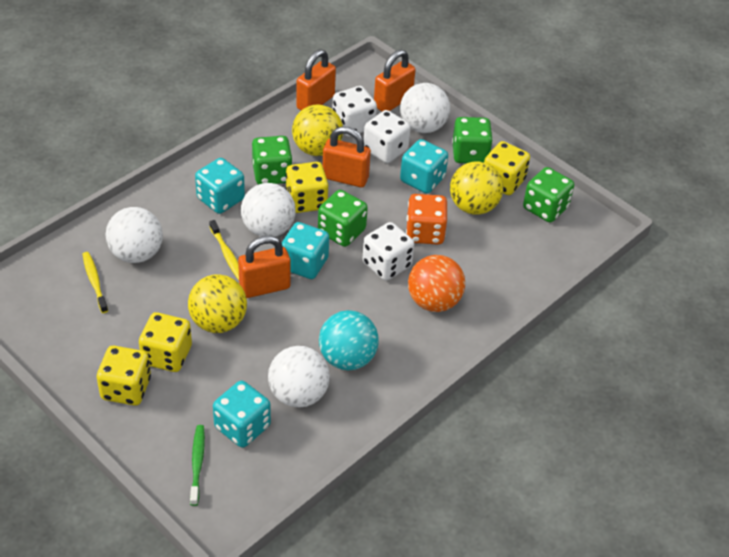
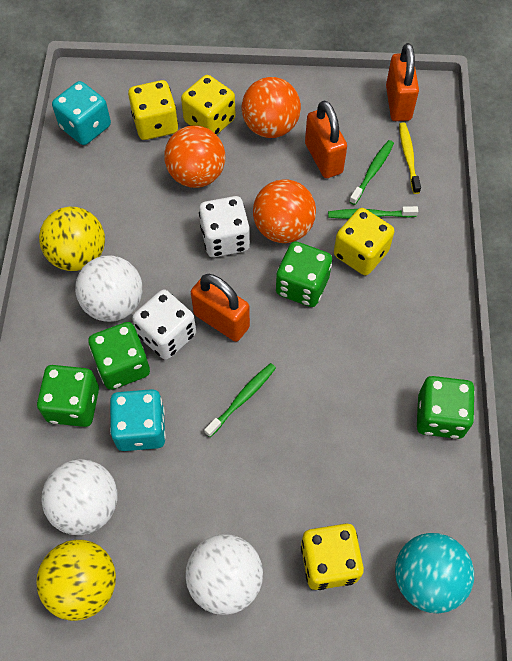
green toothbrush: [190,425,205,506] = 1 -> [204,363,276,437] [328,206,418,219] [349,140,394,205] = 3
orange ball: [408,255,465,312] = 1 -> [164,125,225,188] [242,77,301,138] [253,179,316,243] = 3
orange dice: [406,194,448,245] = 1 -> none = 0
orange padlock: [238,236,291,298] [296,49,336,110] [323,126,371,187] [374,50,415,112] = 4 -> [191,274,250,342] [305,100,347,178] [386,43,419,121] = 3
turquoise dice: [195,158,245,214] [213,381,271,448] [282,222,329,279] [400,139,448,193] = 4 -> [52,81,111,145] [110,389,166,451] = 2
white ball: [106,207,163,263] [241,183,296,237] [268,346,330,408] [400,83,450,133] = 4 -> [41,459,118,535] [75,255,143,322] [185,534,263,615] = 3
white dice: [332,86,377,137] [362,222,414,281] [364,110,411,163] = 3 -> [132,290,196,360] [199,196,250,257] = 2
yellow ball: [188,274,247,333] [292,105,343,156] [450,162,503,215] = 3 -> [36,540,116,621] [39,207,105,271] = 2
yellow toothbrush: [83,252,108,313] [209,220,239,280] = 2 -> [399,122,421,194] = 1

